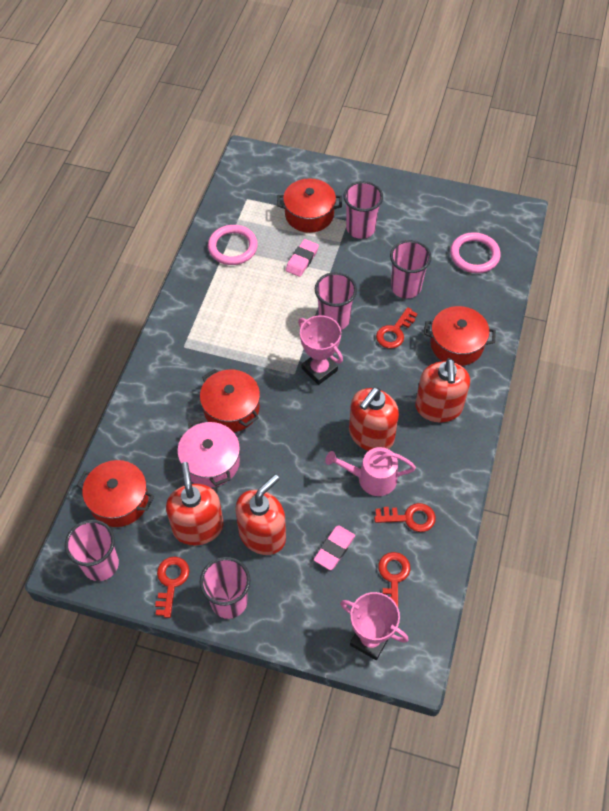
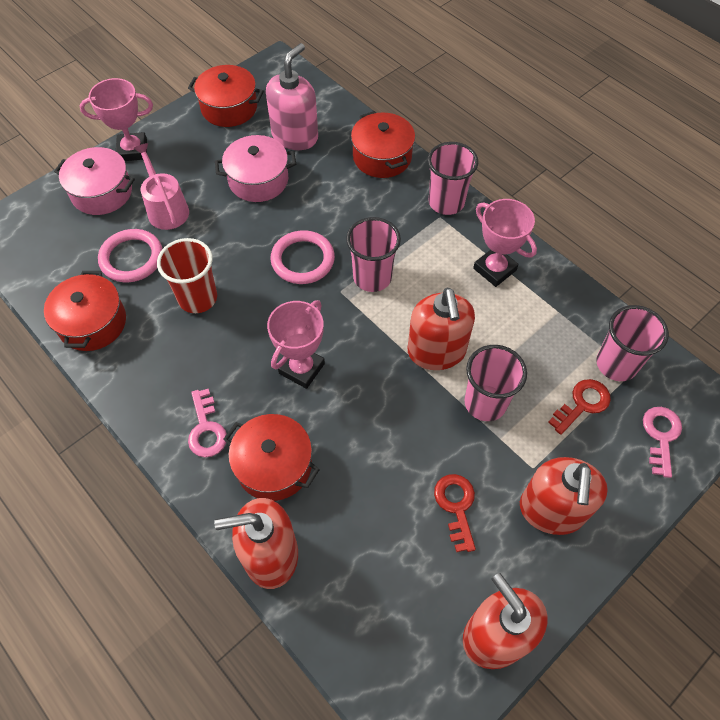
pink cup: [65,520,119,581] [200,557,251,619] [315,272,357,330] [343,181,383,239] [390,240,432,298] = 5 -> [346,217,401,292] [428,142,478,215] [464,345,527,421] [596,305,669,381] = 4
pink eraser: [286,239,319,277] [314,525,355,570] = 2 -> none = 0
pink key: none = 0 -> [188,388,227,457] [643,407,682,478] = 2
pink pot: [177,418,240,487] = 1 -> [54,147,135,215] [215,135,296,202] = 2
pink soap dispenser: none = 0 -> [266,43,318,150] = 1
pink trophy: [298,315,343,385] [340,592,409,660] = 2 -> [80,78,153,161] [267,300,325,389] [473,199,537,287] = 3
red cup: none = 0 -> [157,238,217,313] = 1
red key: [155,557,189,618] [374,503,436,532] [376,307,418,349] [378,552,410,607] = 4 -> [434,474,476,552] [548,379,611,435] = 2

